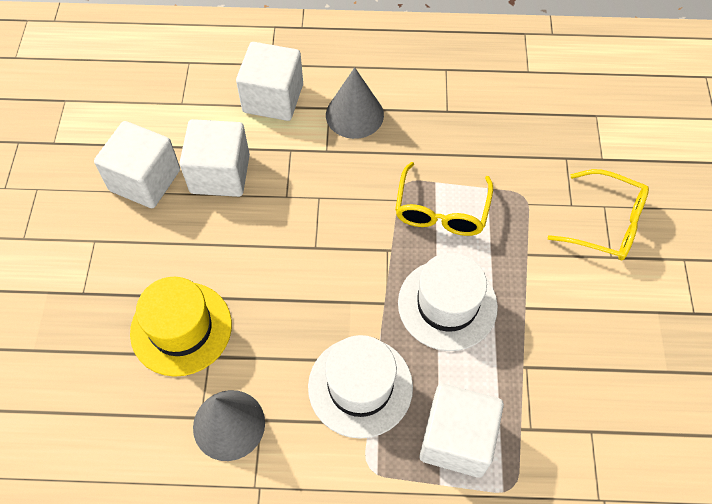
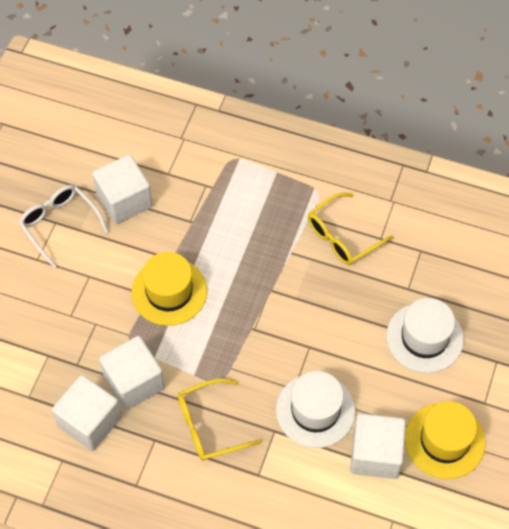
grey cone: [193,390,265,461] [326,67,384,139] = 2 -> none = 0
white glasses: none = 0 -> [19,185,108,268] = 1
yellow hat: [130,277,232,377] = 1 -> [131,252,207,326] [405,401,486,479] = 2

